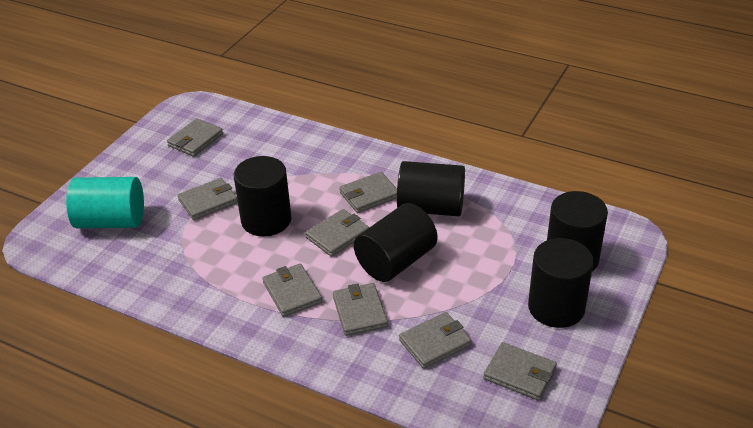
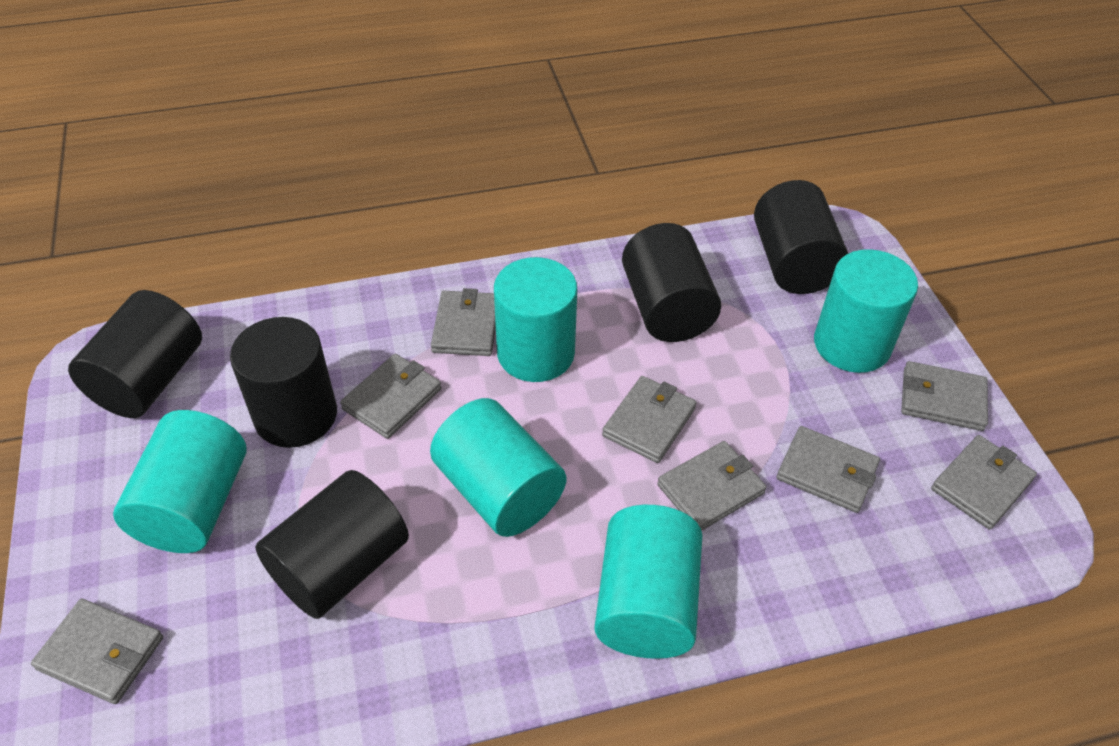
turquoise cylinder: [66,177,144,228] = 1 -> [113,410,246,553] [430,398,567,537] [494,257,577,382] [594,505,702,659] [814,249,918,373] = 5

